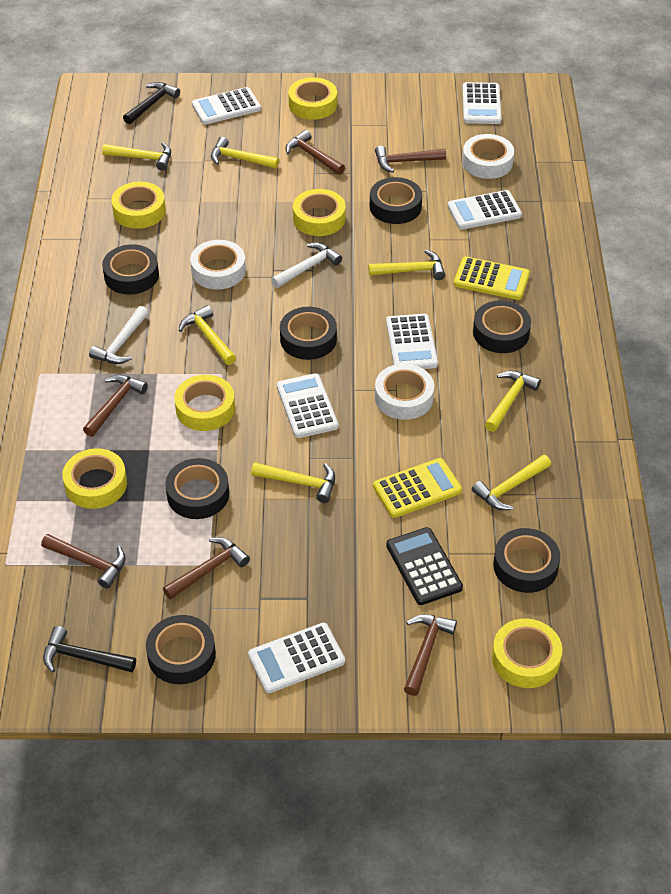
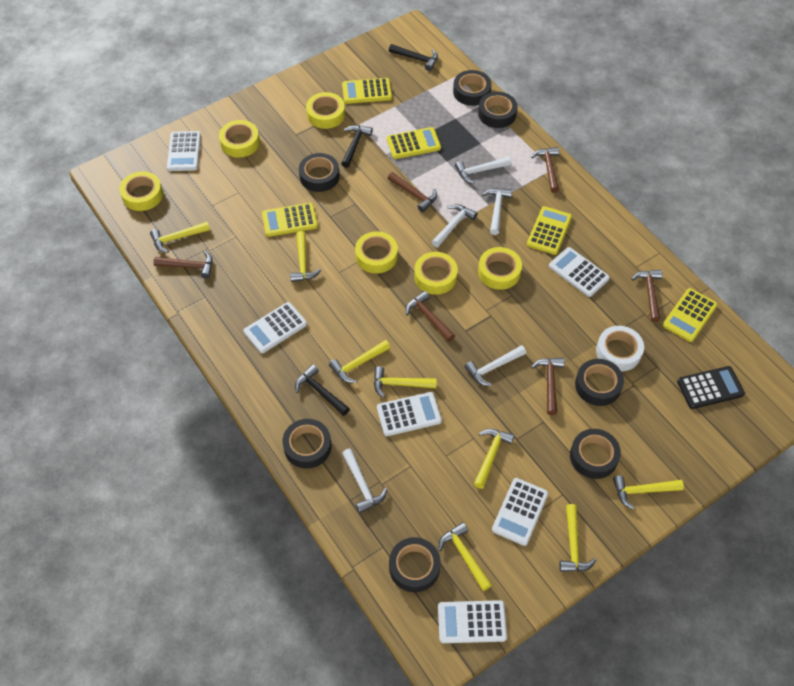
black hammer: [43,626,136,673] [123,82,180,124] = 2 -> [295,364,350,416] [341,125,373,168] [389,44,438,71] = 3
white hammer: [89,306,149,364] [271,243,342,288] = 2 -> [342,448,387,513] [432,204,477,247] [455,157,511,184] [464,345,526,386] [482,188,512,235] = 5
white tape: [190,240,246,290] [375,364,434,420] [462,134,514,179] = 3 -> [596,326,644,371] = 1
yellow calculator: [373,458,462,518] [454,257,530,300] = 2 -> [262,203,318,237] [342,78,392,104] [387,127,441,159] [527,206,572,255] [663,288,718,342] = 5
yellow hammer: [102,142,171,171] [179,305,236,365] [211,137,279,169] [251,462,335,503] [368,250,445,280] [472,455,551,510] [485,371,541,432] = 7 -> [150,222,210,253] [290,231,321,282] [329,340,390,383] [374,366,437,398] [438,522,492,591] [474,429,514,489] [559,504,596,572] [613,475,684,509] = 8

